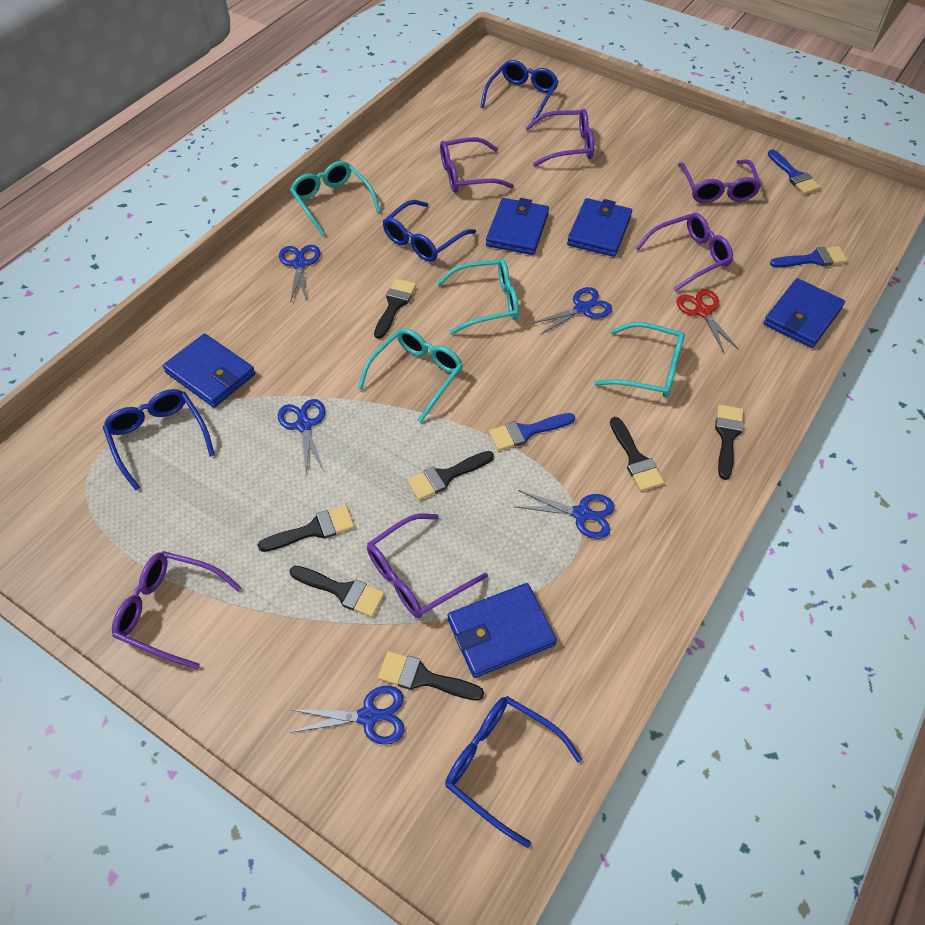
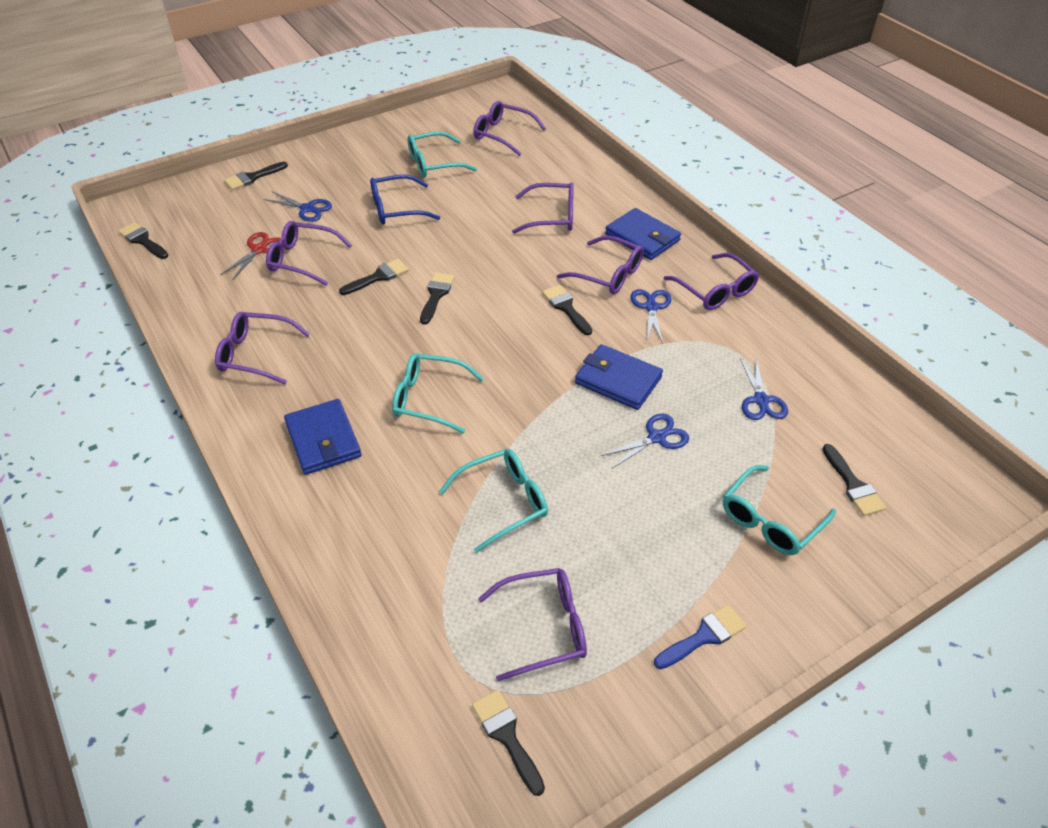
blue brush: [489,413,575,451] [768,149,821,194] [770,246,848,267] = 3 -> [654,605,746,669] = 1
blue glasses: [103,389,215,491] [383,200,476,262] [445,696,582,848] [480,60,559,121] = 4 -> [370,175,440,225] = 1
blue scissors: [278,399,325,475] [279,245,320,303] [290,686,404,745] [514,490,615,539] [531,287,612,335] = 5 -> [264,192,332,222] [601,413,689,468] [630,289,672,343] [740,357,788,420] = 4
blue wallet: [163,334,255,407] [448,583,557,678] [486,198,549,255] [567,198,632,257] [764,278,845,348] = 5 -> [284,399,362,475] [575,344,663,410] [605,208,681,260] = 3
purple glasses: [112,551,242,670] [367,513,488,618] [440,137,514,192] [525,109,594,167] [636,213,733,292] [678,160,761,203] = 6 -> [215,312,310,385] [266,221,352,286] [473,101,546,156] [478,568,587,681] [512,182,574,234] [557,236,644,294] [664,253,759,310] = 7

